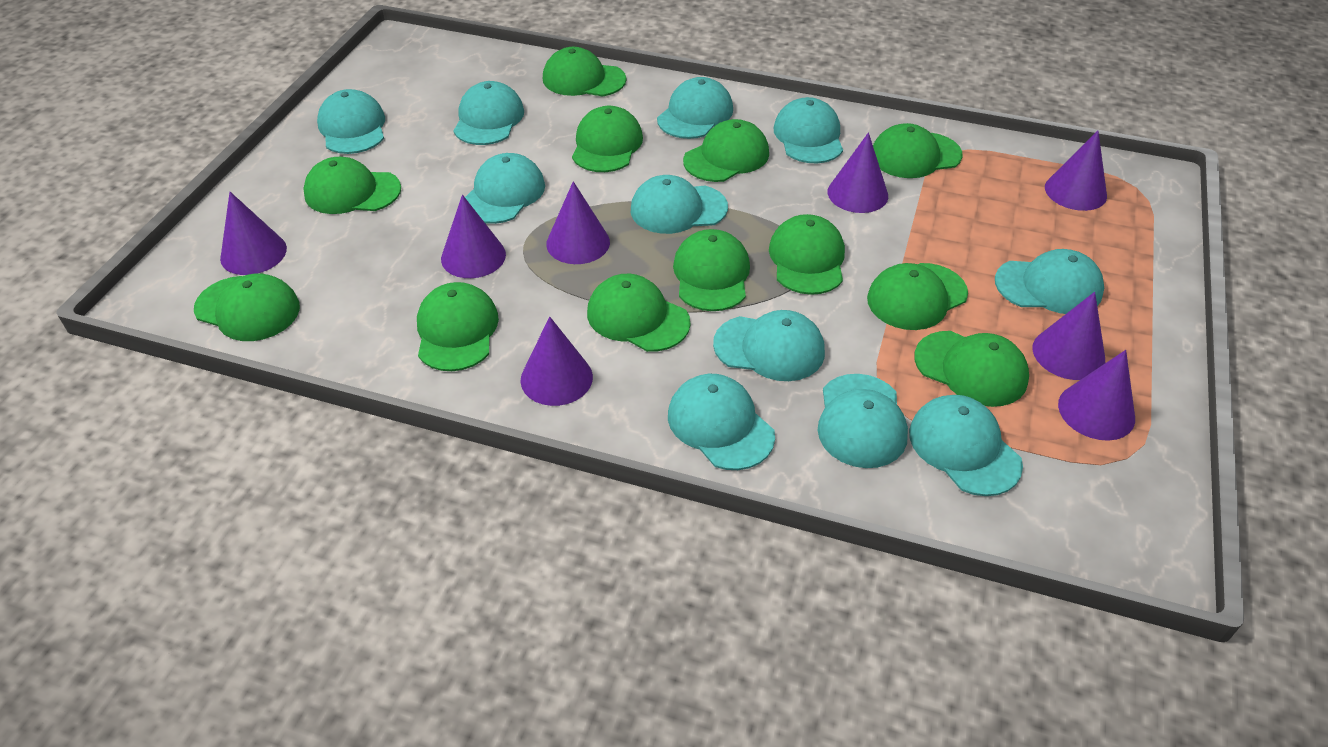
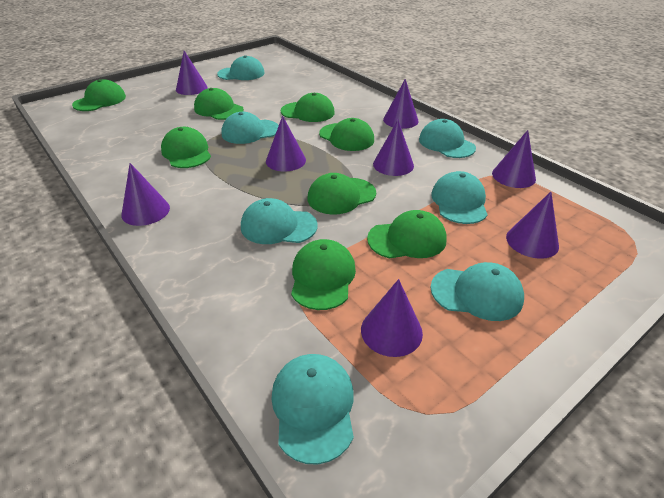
green cap: [194,273,300,341] [303,157,401,214] [417,282,499,371] [543,47,626,97] [572,106,643,172] [587,274,690,352] [673,229,750,311] [683,119,769,182] [769,214,845,295] [867,263,968,330] [873,123,963,178] [914,331,1029,407] = 12 -> [72,79,126,111] [161,127,211,168] [194,88,244,120] [281,93,335,122] [291,239,356,310] [307,173,376,215] [319,118,374,151] [367,210,447,259] = 8
turquoise cap: [317,89,385,154] [453,81,524,145] [465,153,545,224] [631,175,728,234] [657,77,733,139] [668,374,775,470] [713,310,825,381] [774,97,843,163] [818,374,908,468] [909,395,1023,496] [995,249,1104,314] = 11 -> [217,55,265,80] [222,112,279,144] [241,198,318,244] [271,354,354,465] [419,119,476,158] [430,262,524,321] [431,171,488,224] = 7

